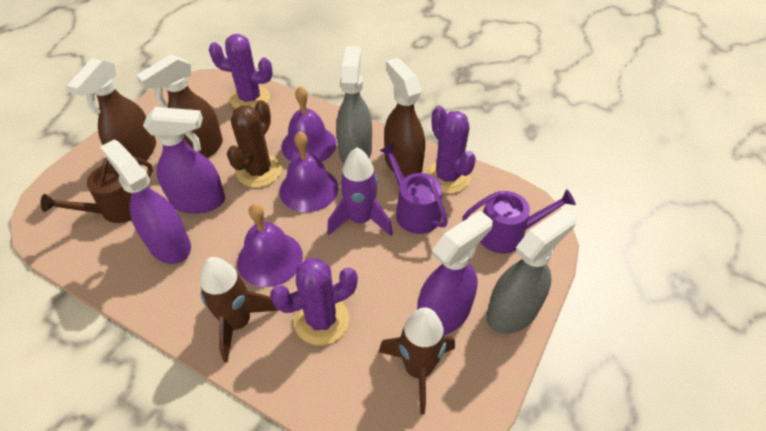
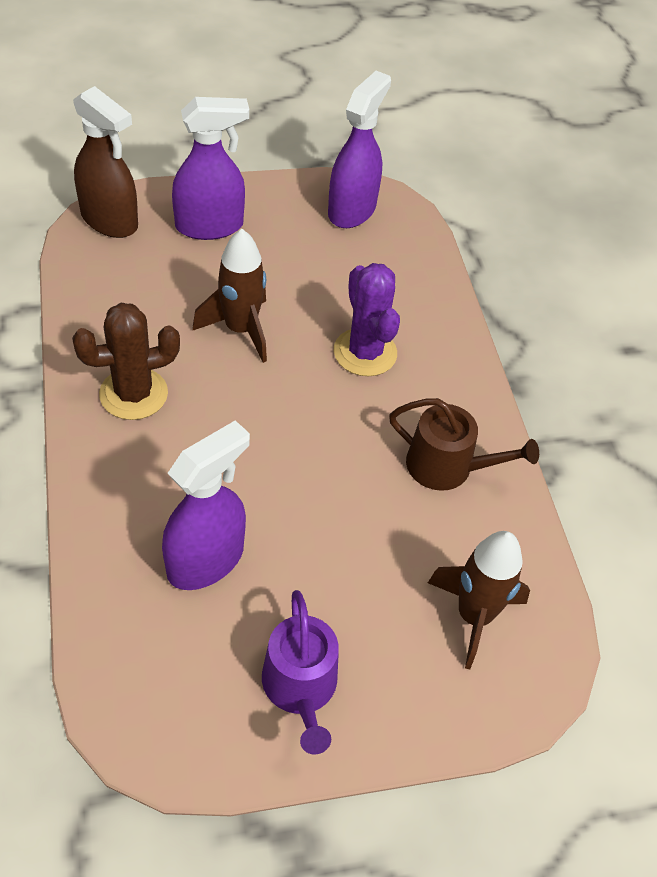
brown spray bottle: [67,58,156,165] [136,54,223,158] [384,58,425,178] = 3 -> [73,86,138,238] = 1
grey spray bottle: [336,46,372,164] [486,208,576,334] = 2 -> none = 0
purple bell: [237,204,303,287] [279,131,338,212] [281,86,336,162] = 3 -> none = 0
purple cactus: [209,34,273,109] [270,258,358,345] [426,106,476,194] = 3 -> [334,263,400,376] = 1
purple rocket: [327,147,393,236] = 1 -> none = 0
purple watering can: [380,144,448,234] [462,189,576,253] = 2 -> [262,590,339,754] = 1

